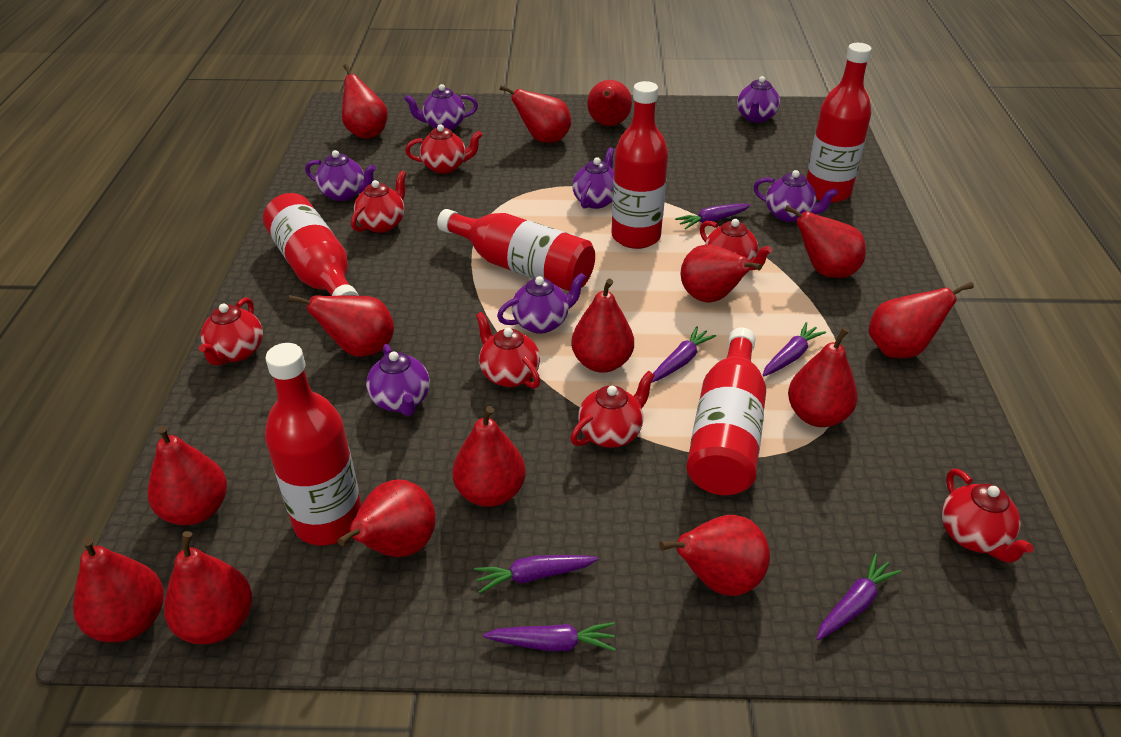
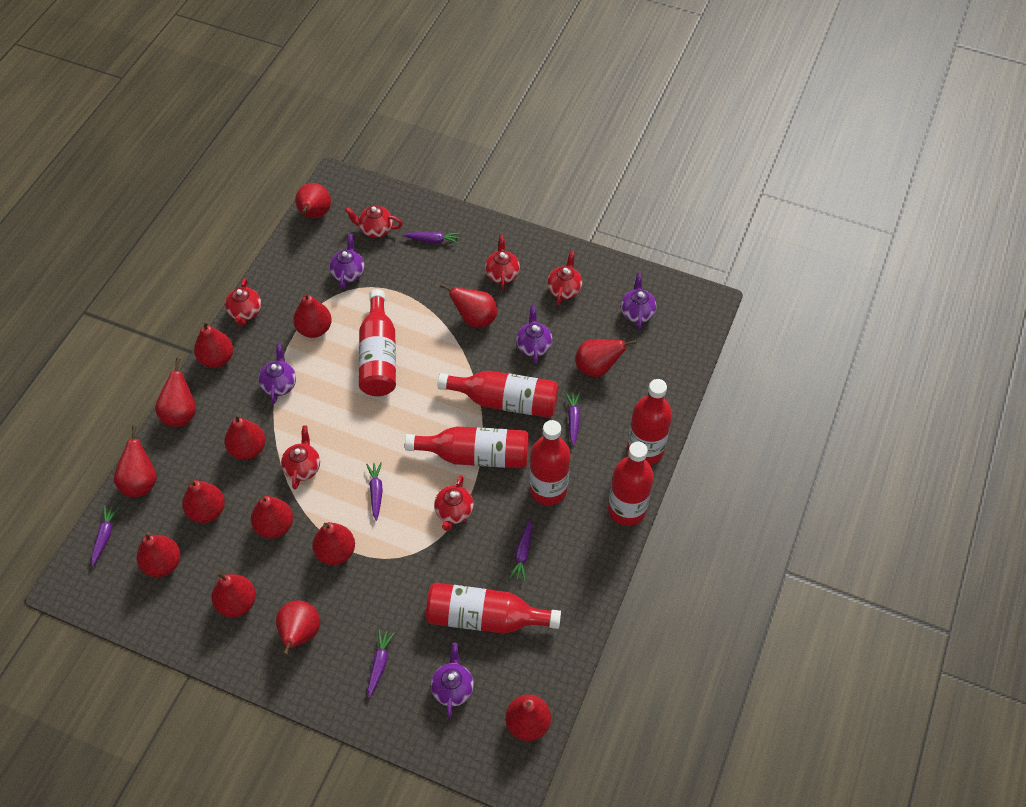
purple teapot: [305,150,376,201] [366,344,430,416] [404,84,478,130] [497,272,586,334] [572,147,614,209] [737,76,780,123] [753,170,838,222] = 7 -> [259,343,296,404] [329,234,365,289] [431,643,474,718] [516,306,552,364] [621,273,657,330] = 5
red bottle: [263,193,359,296] [265,343,362,545] [437,209,595,291] [611,81,668,249] [686,327,766,495] [806,43,872,203] = 6 -> [359,289,396,396] [405,426,529,469] [426,583,561,634] [438,371,559,418] [529,420,571,505] [608,442,654,526] [627,379,672,465] = 7
red teapot: [199,297,263,366] [351,170,406,233] [405,124,482,174] [476,312,540,388] [570,371,655,448] [700,219,772,270] [942,469,1034,563] = 7 -> [225,278,261,326] [281,425,320,490] [345,206,403,238] [434,475,474,531] [485,235,520,290] [547,251,582,305] = 6

